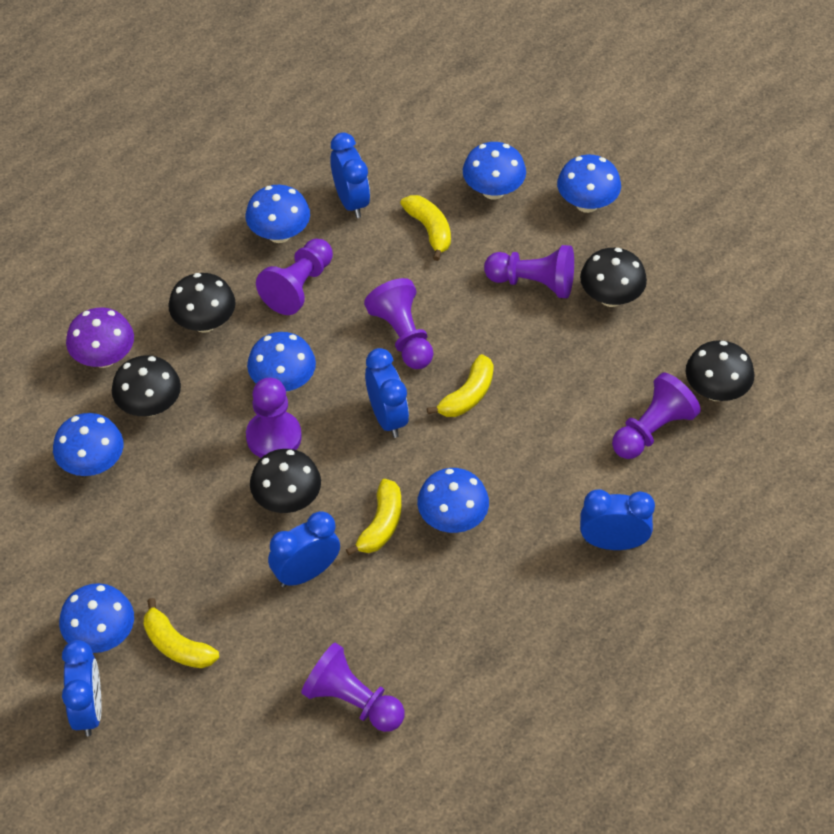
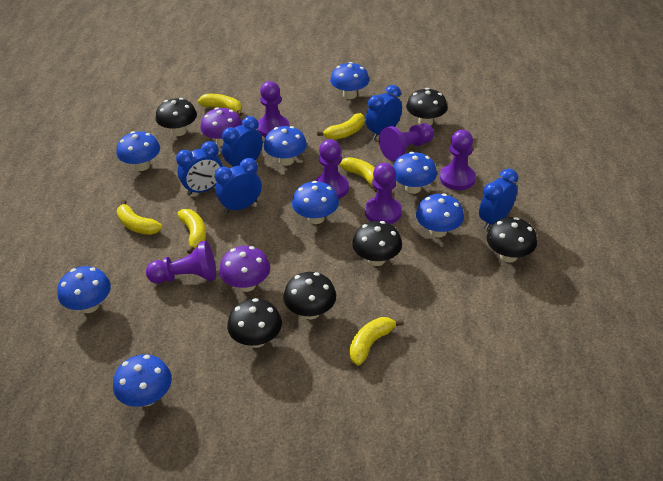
black mushroom: [112,355,181,417] [168,273,236,333] [250,449,321,513] [580,248,647,307] [686,340,755,401] = 5 -> [156,98,197,136] [227,298,282,348] [283,272,336,320] [352,221,402,266] [406,88,447,126] [487,217,537,262] = 6
blue mushroom: [53,413,123,476] [59,583,134,653] [246,185,310,243] [247,332,316,392] [417,468,489,533] [463,142,526,200] [557,155,621,213] = 7 -> [57,266,111,313] [113,354,172,407] [116,131,160,171] [264,126,307,166] [292,181,339,224] [330,62,369,99] [393,152,437,194] [416,194,464,237] = 8
purple mushroom: [66,308,134,368] = 1 -> [200,107,242,146] [219,246,270,292] = 2
yellow banana: [144,598,219,668] [346,479,401,555] [400,195,451,261] [427,354,494,417] = 4 -> [117,200,162,235] [177,209,206,254] [198,94,243,116] [317,113,365,140] [339,157,377,192] [349,317,404,365] = 6

